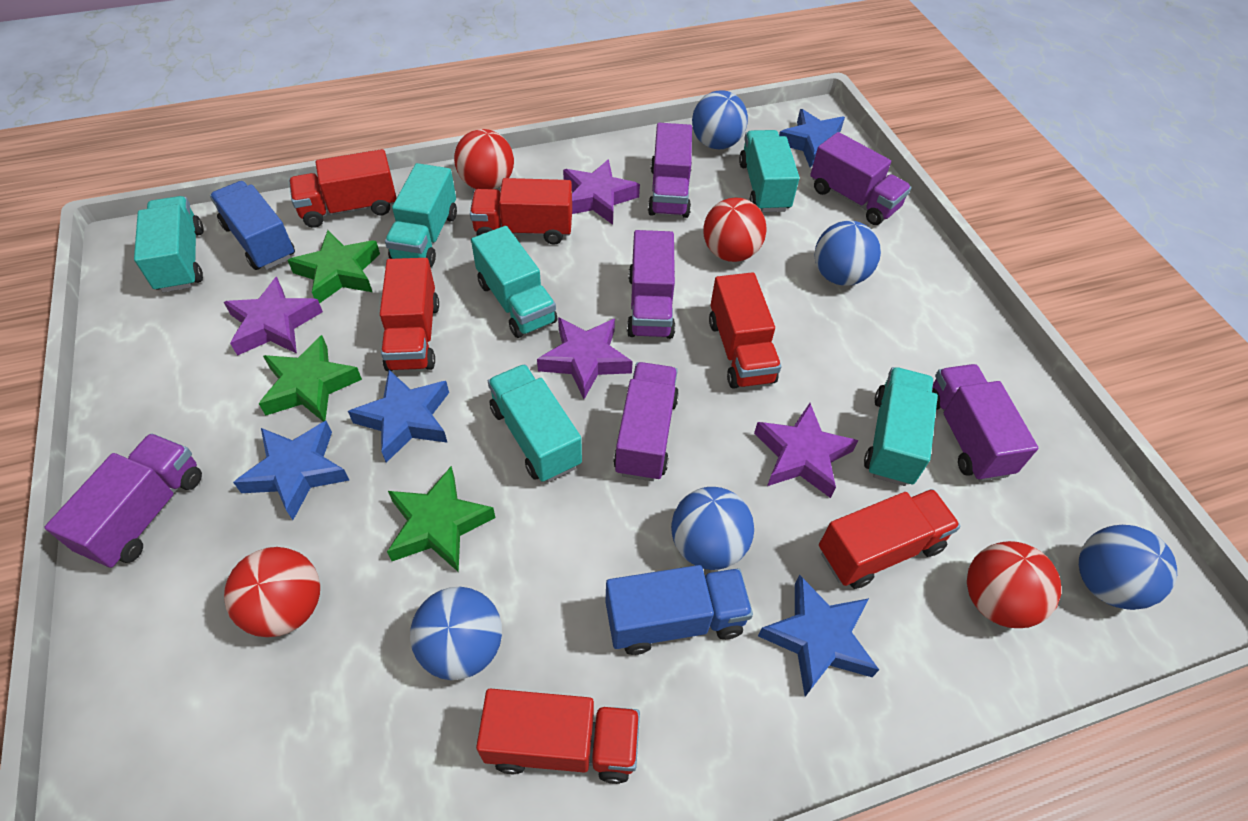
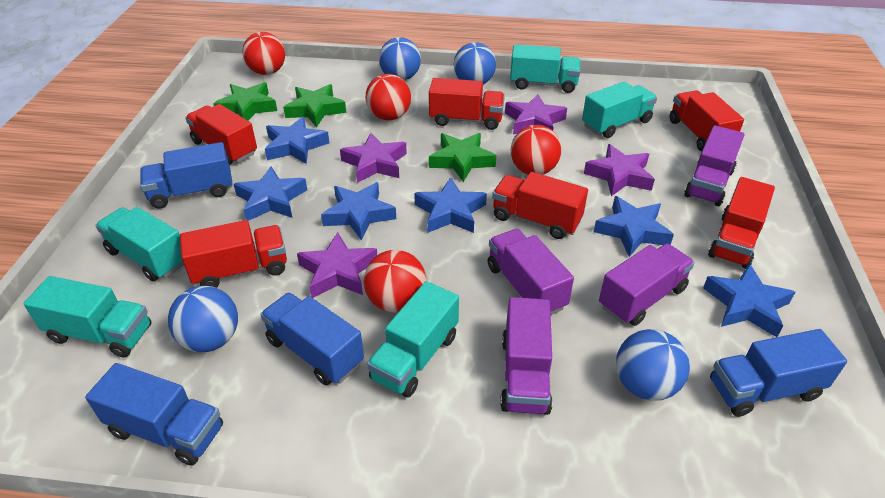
blue ball: [410,587,502,680] [671,487,754,570] [692,90,748,149] [814,221,881,286] [1079,525,1177,610] = 5 -> [168,286,238,352] [379,37,421,80] [454,42,496,84] [616,329,690,401] = 4
blue star: [233,421,350,520] [348,370,449,463] [758,575,879,696] [779,109,845,168] = 4 -> [234,166,307,221] [265,116,330,164] [321,182,396,241] [414,177,487,233] [594,196,674,257] [703,264,795,337] = 6
blue truck: [210,181,295,270] [606,565,753,655] = 2 -> [85,363,223,466] [140,142,233,209] [260,292,364,385] [710,329,847,417] = 4
purple truck: [44,433,202,568] [613,362,679,481] [627,230,675,339] [648,123,692,218] [810,132,911,225] [932,364,1038,482] = 6 -> [488,229,574,315] [500,297,552,415] [599,244,695,326] [684,125,745,206] = 4
turquoise truck: [134,196,203,293] [385,163,457,267] [471,226,558,338] [488,364,582,482] [739,130,799,212] [864,367,938,486] = 6 -> [23,276,152,358] [95,207,184,281] [367,281,459,397] [510,44,580,93] [582,82,657,138] = 5

